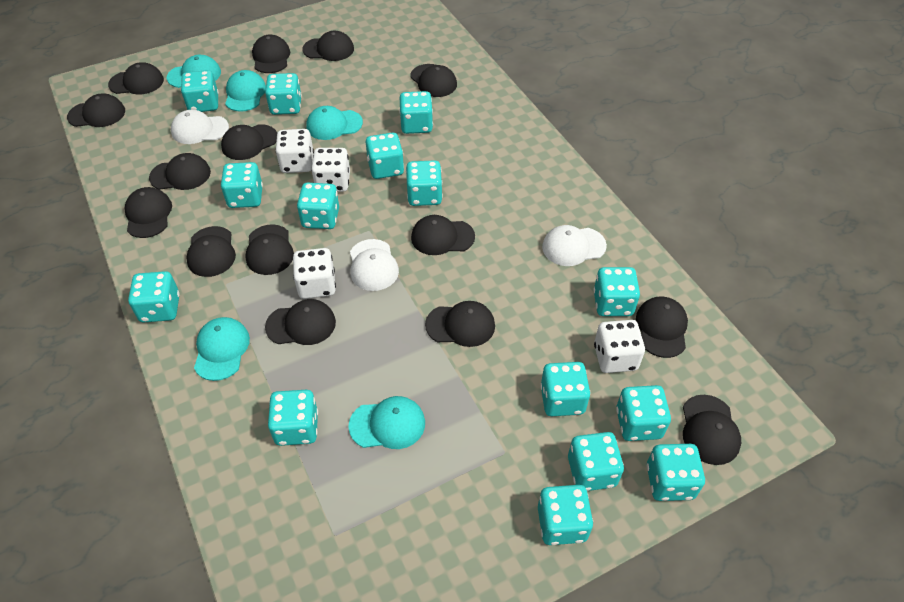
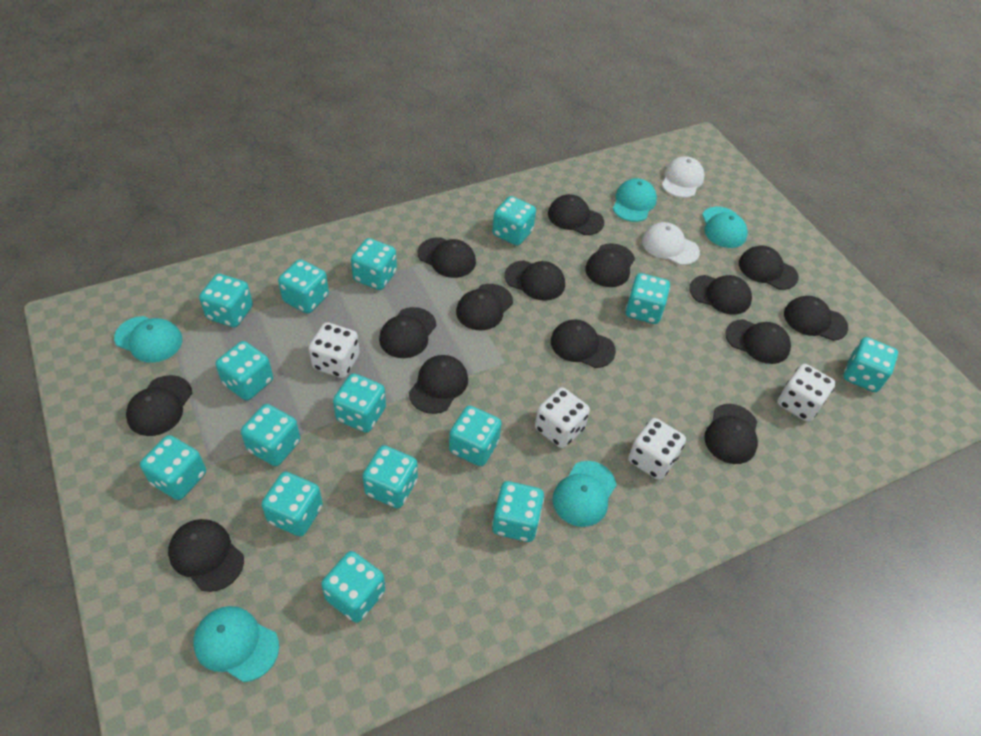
white cap: [171,110,229,144] [350,239,399,291] [542,225,607,266] = 3 -> [642,222,700,265] [662,156,705,198] = 2

